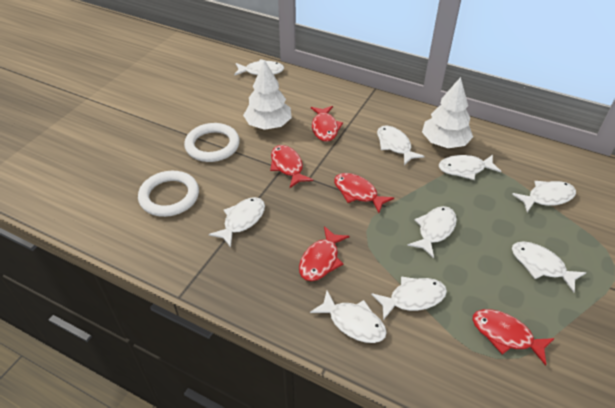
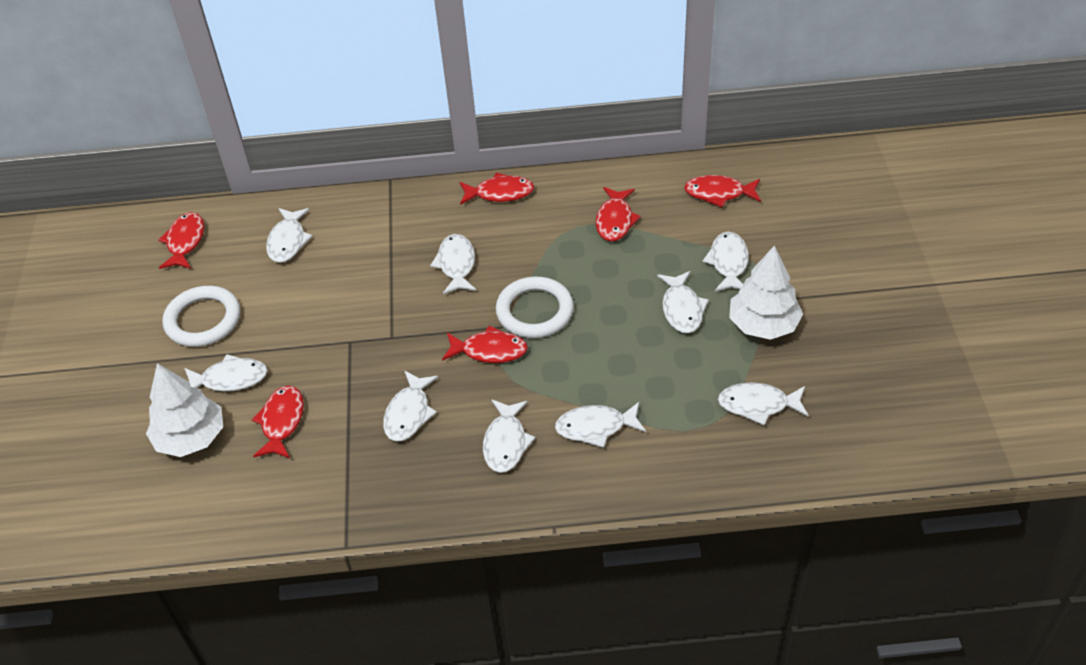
red fish: [270,145,313,188] [299,226,349,281] [311,106,343,142] [334,173,394,213] [472,309,555,366] = 5 -> [158,212,204,269] [252,385,304,458] [442,325,528,363] [459,173,534,205] [596,187,641,241] [684,175,761,207] = 6

